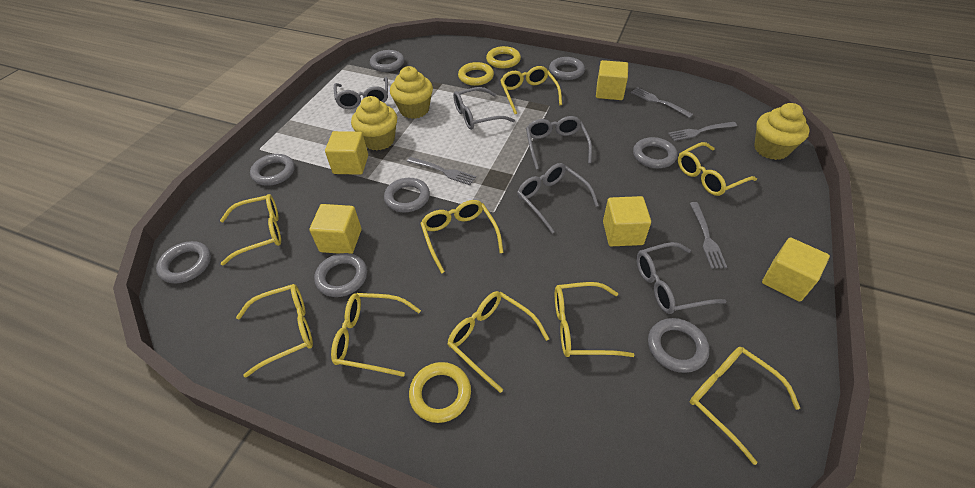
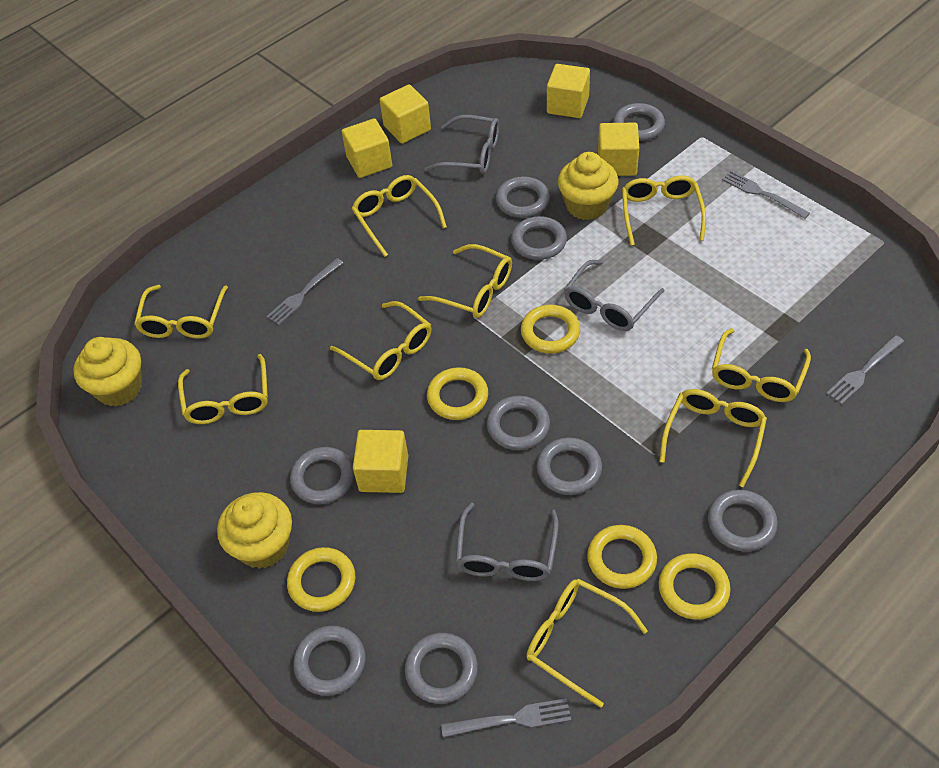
grey glasses: [334,77,388,109] [453,87,515,130] [517,163,599,234] [526,116,592,169] [636,242,726,314] = 5 -> [424,115,499,174] [456,503,559,581] [564,260,665,331] = 3
grey ring: [156,241,211,284] [250,154,295,186] [314,253,367,297] [370,50,404,72] [384,178,430,213] [549,57,585,80] [633,137,677,168] [648,318,709,373] = 8 -> [290,447,354,504] [293,626,365,696] [405,633,478,704] [487,396,550,450] [496,176,550,218] [511,216,567,260] [537,437,602,495] [613,103,665,141] [708,490,778,552] = 9
yellow ring: [409,362,471,423] [458,62,494,86] [486,46,521,68] = 3 -> [287,547,356,612] [427,367,488,420] [521,305,580,353] [587,525,657,589] [659,553,731,620] = 5

